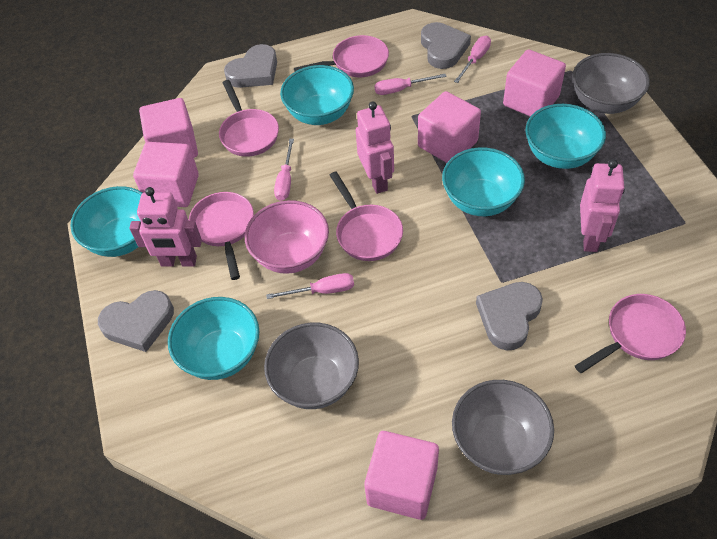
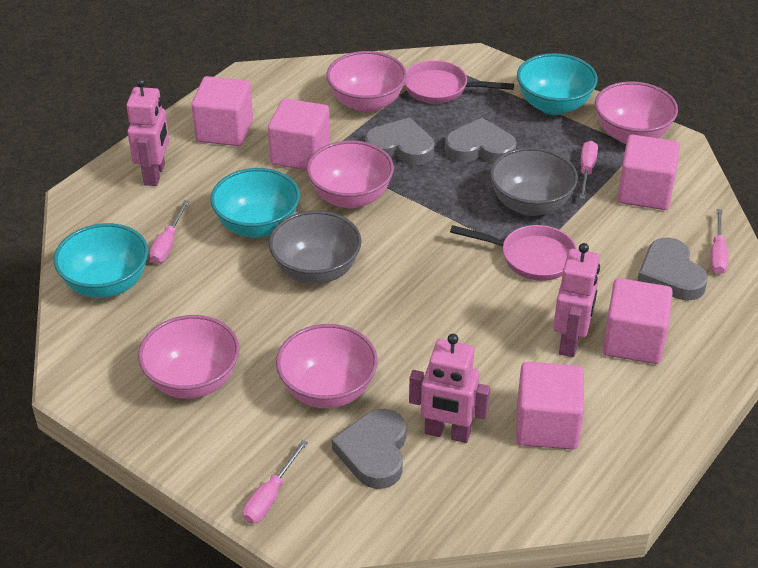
grey bowl: [264,323,359,409] [452,380,554,475] [572,53,650,114] = 3 -> [269,211,361,284] [490,147,578,216] = 2
pink bowl: [245,200,329,274] = 1 -> [138,315,240,399] [276,324,378,408] [307,140,394,209] [326,51,407,113] [595,81,678,144] = 5
pink pan: [189,192,254,280] [219,80,279,157] [294,35,389,77] [330,172,403,261] [575,294,686,373] = 5 -> [404,60,514,103] [450,225,577,281] = 2
turquoise bowl: [70,186,142,257] [168,297,259,380] [280,65,354,125] [442,147,525,216] [525,104,606,169] = 5 -> [54,223,148,298] [210,168,300,238] [517,53,598,115] = 3

